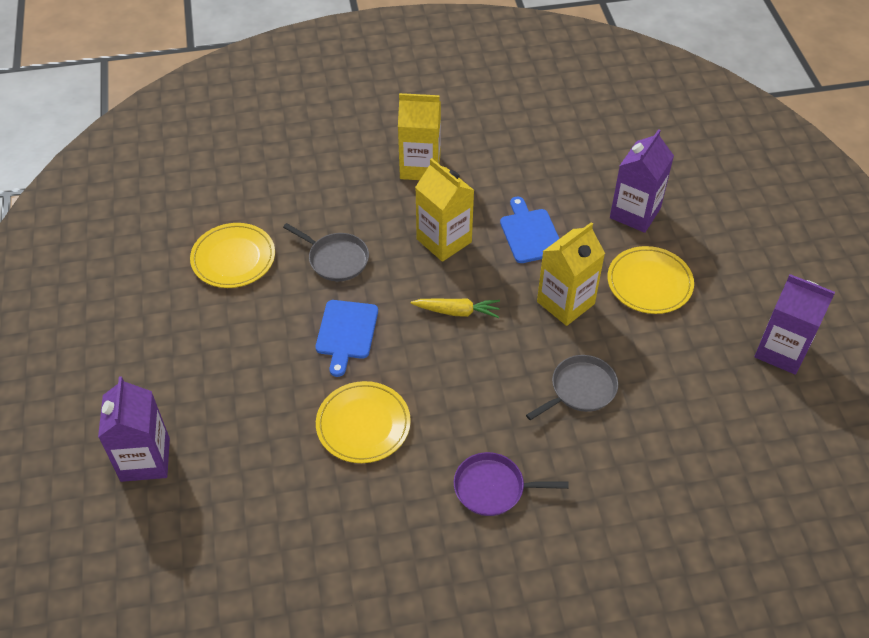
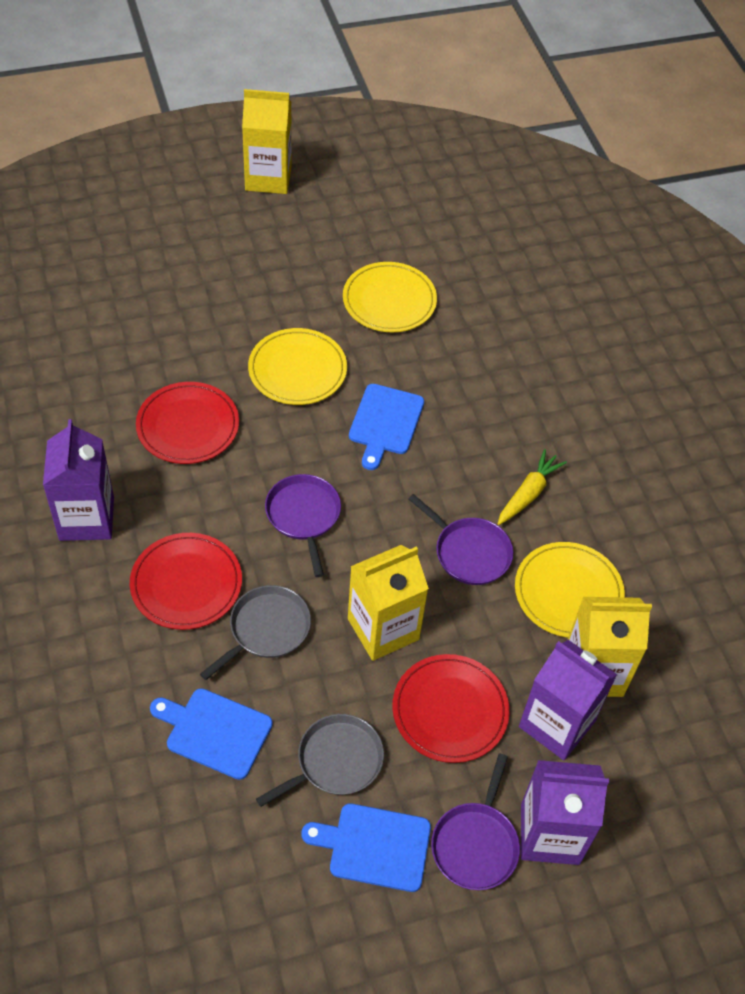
blue cutting board: [316,300,378,377] [500,197,560,263] = 2 -> [150,688,273,780] [302,803,431,892] [349,384,424,470] = 3
purple pan: [454,452,569,516] = 1 -> [265,474,341,577] [408,494,513,585] [431,753,520,890] = 3
red plate: none = 0 -> [130,533,242,630] [136,382,239,464] [392,654,510,763] = 3

